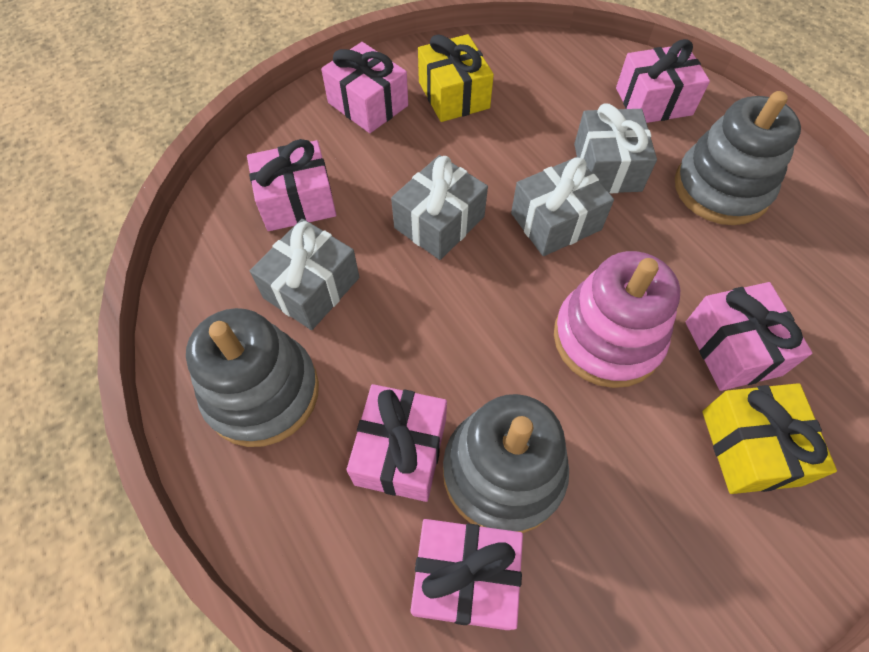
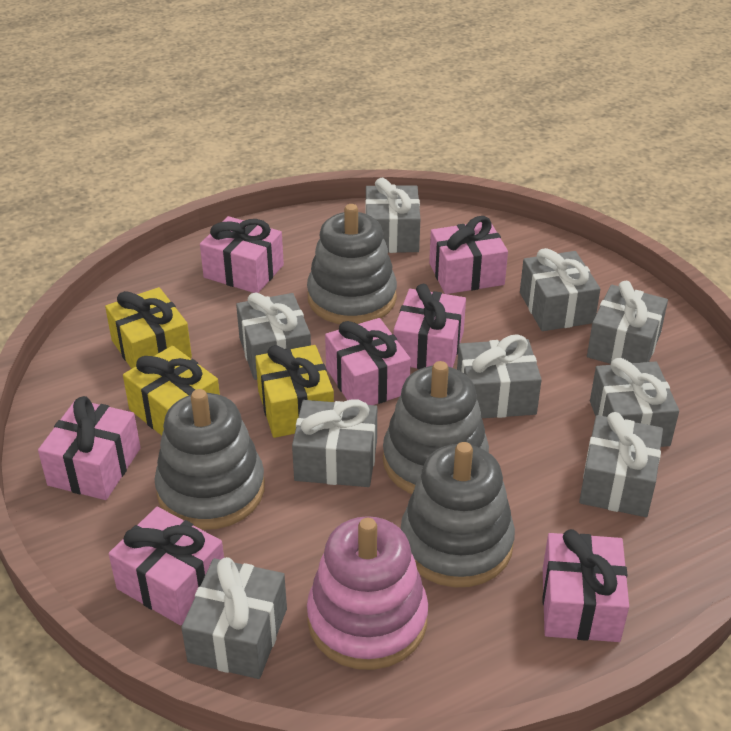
grey gift: [250,219,359,330] [391,155,488,260] [511,157,614,256] [574,103,657,193] = 4 -> [181,557,287,679] [236,292,311,380] [292,399,377,487] [365,178,420,253] [457,334,542,418] [520,248,600,331] [579,412,663,517] [587,281,668,364] [590,358,679,447] = 9
grey stacking toy: [186,308,319,447] [443,394,569,533] [675,91,801,225] = 3 -> [154,389,265,530] [307,204,397,324] [383,361,489,494] [401,442,515,587] = 4
pink gift: [247,139,336,231] [321,42,408,133] [347,384,447,502] [410,519,523,630] [616,39,710,123] [686,282,812,391] = 6 -> [38,396,141,500] [109,507,224,625] [200,216,284,293] [325,318,411,405] [393,284,466,369] [429,216,508,294] [542,529,629,642] = 7
yellow gift: [418,34,494,122] [702,383,837,494] = 2 -> [105,287,192,369] [123,346,220,436] [255,345,334,438] = 3

